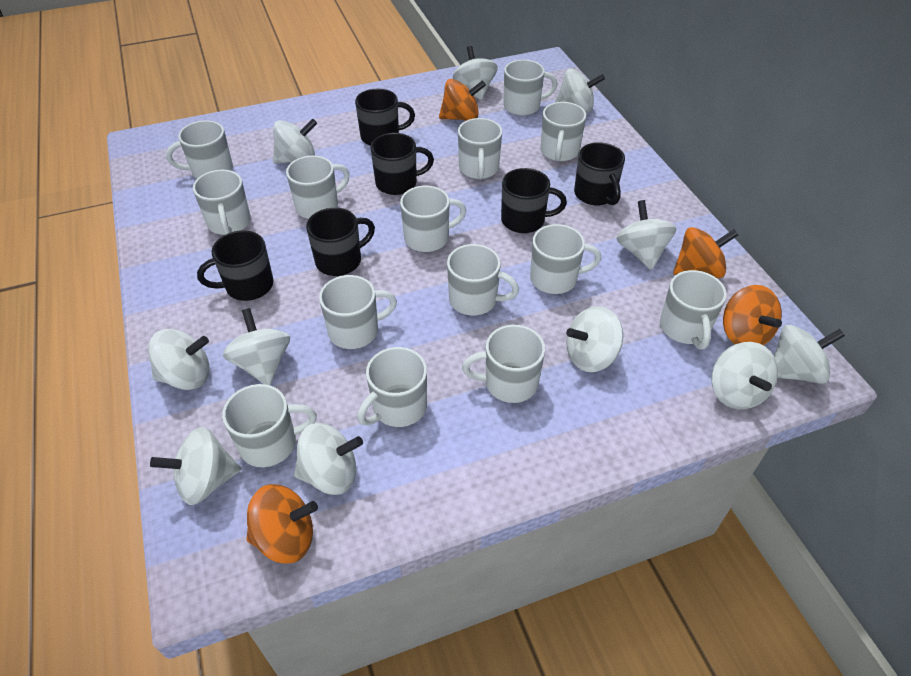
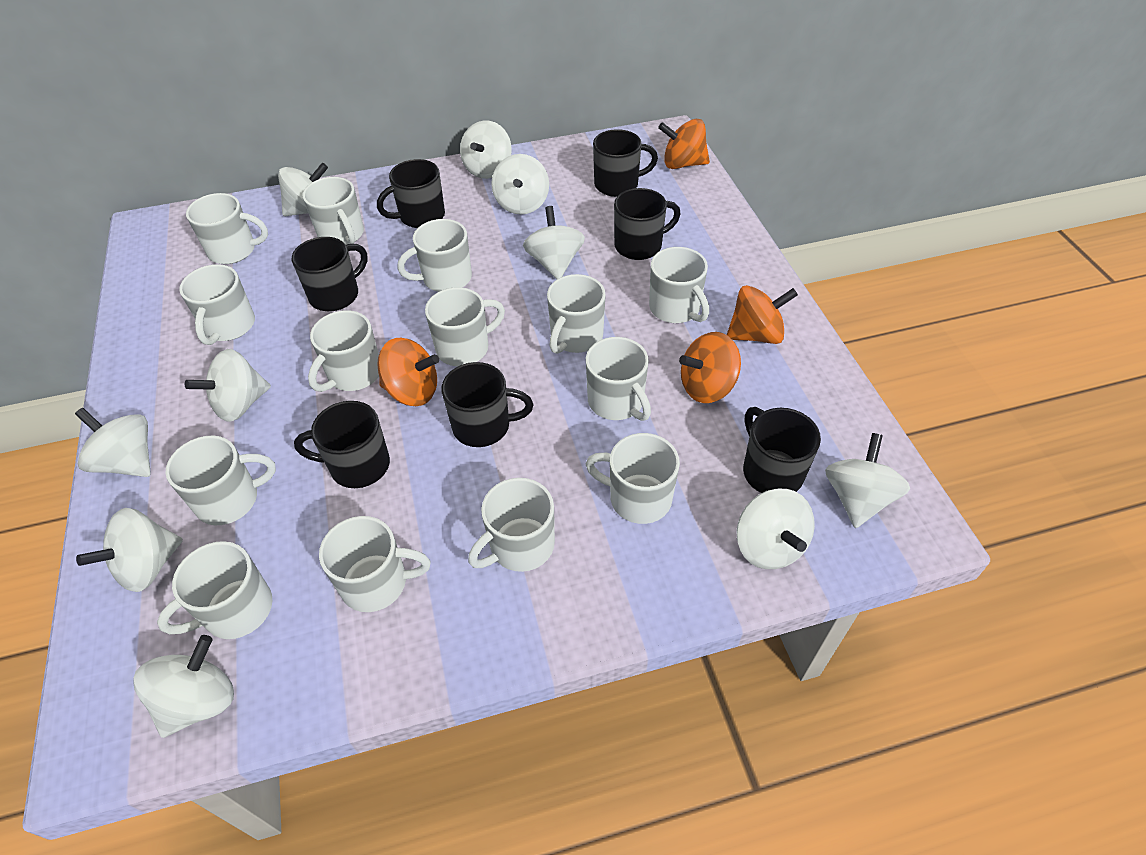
black mug: [197,230,273,301] [306,208,375,276] [355,89,415,146] [370,133,434,195] [501,168,567,233] [574,142,625,205] = 6 -> [292,237,367,311] [294,401,390,488] [377,159,445,228] [441,362,533,447] [593,129,658,197] [614,188,681,260] [743,407,821,493] = 7
white spinning top: [148,329,210,390] [150,427,241,505] [223,308,290,385] [273,119,317,164] [294,423,363,495] [453,46,498,100] [555,69,605,113] [566,306,623,372] [616,200,677,270] [711,342,778,410] [774,325,845,384] = 11 -> [75,408,151,477] [76,508,183,592] [134,635,234,738] [185,349,271,422] [278,163,328,216] [460,120,512,179] [491,154,549,215] [523,206,585,279] [737,489,815,569] [825,433,910,528] = 10

